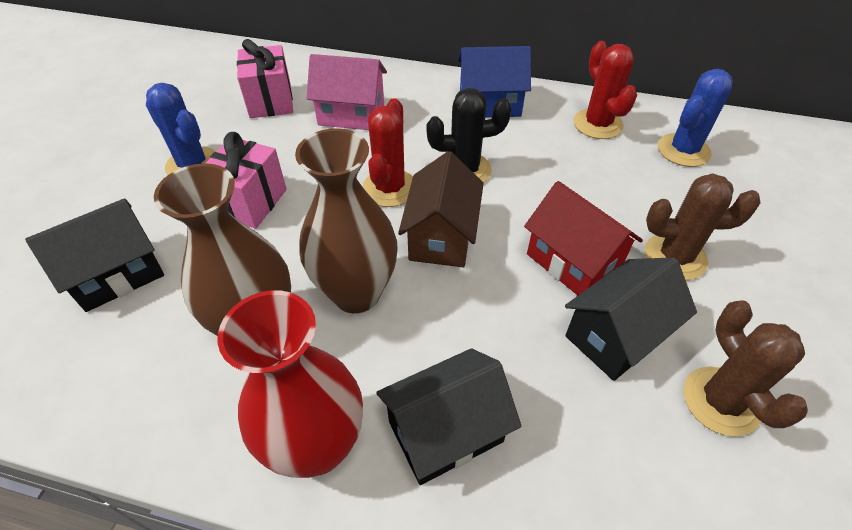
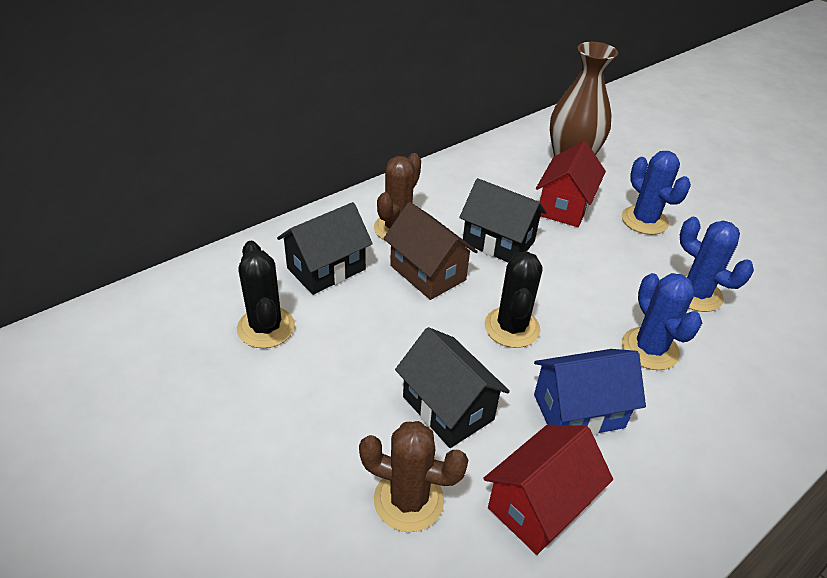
black cactus: [426,88,512,183] = 1 -> [237,241,295,348] [484,251,542,348] = 2
blue cactus: [146,83,216,175] [658,69,733,167] = 2 -> [622,151,691,235] [622,273,702,370] [680,217,754,312] = 3
brown vase: [154,163,291,336] [295,128,397,313] = 2 -> [550,42,618,156] = 1
pink gift: [206,132,287,229] [237,39,293,118] = 2 -> none = 0
pink house: [307,54,387,130] = 1 -> none = 0
red cactus: [362,98,413,207] [574,41,637,139] = 2 -> none = 0
red house: [524,181,643,295] = 1 -> [483,425,613,555] [536,141,606,227] = 2
red vase: [217,290,363,478] = 1 -> none = 0

